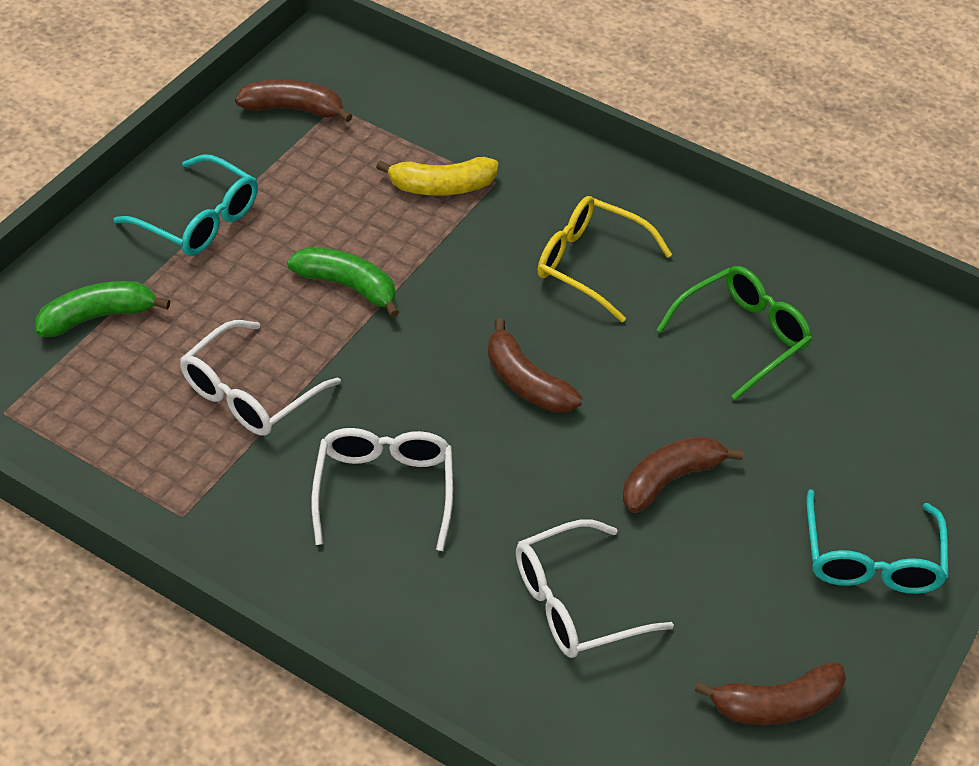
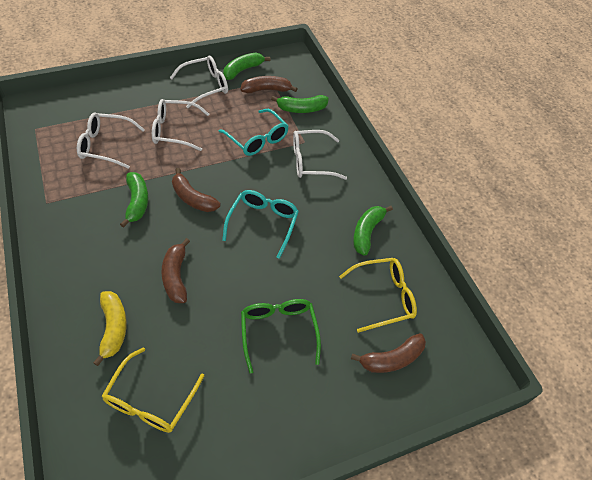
green banana: [36,281,170,337] [287,247,399,318] = 2 -> [120,172,148,228] [223,52,270,80] [271,95,329,113] [353,206,393,256] = 4
white glasses: [180,320,341,436] [311,428,453,551] [516,519,674,658] = 3 -> [77,113,145,169] [152,99,209,151] [170,55,228,108] [293,130,347,180] = 4
yellow glasses: [538,196,672,322] = 1 -> [102,347,204,433] [339,258,417,333] = 2

